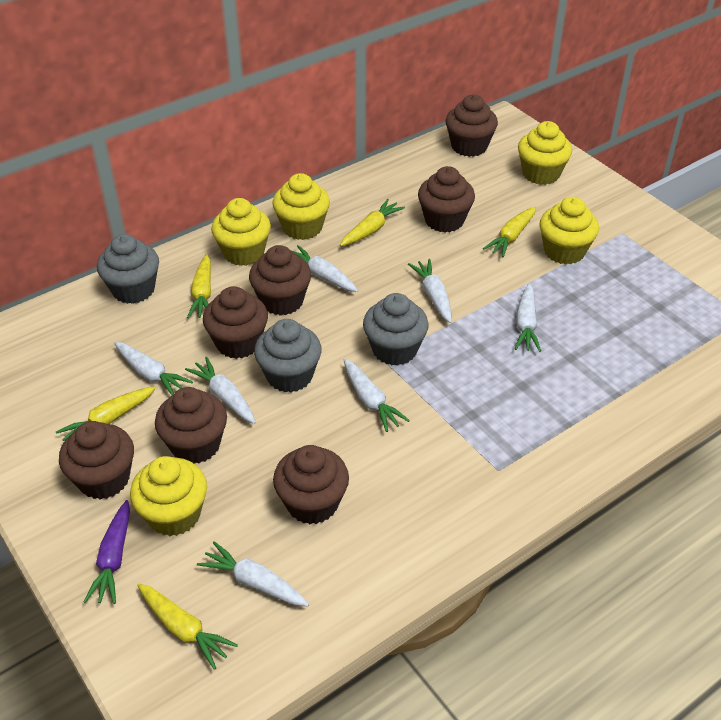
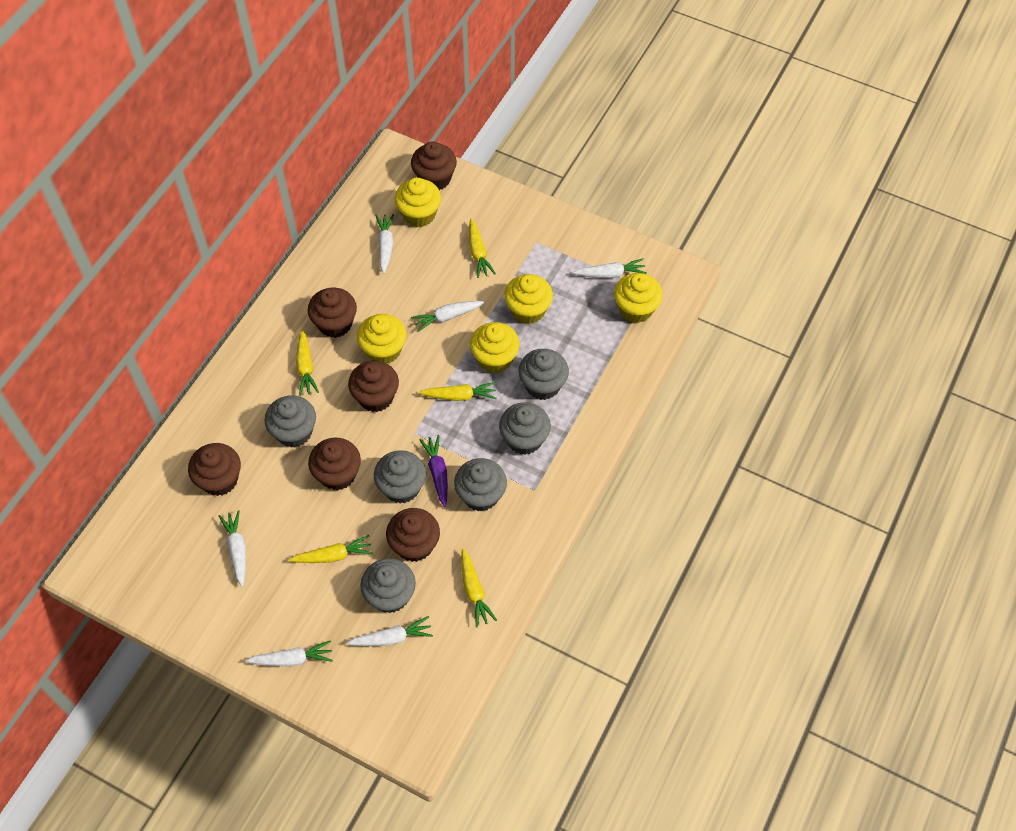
brown cupcake: [59,421,134,499] [155,387,227,463] [203,286,268,359] [249,245,311,316] [273,445,349,524] [418,166,475,233] [446,95,498,157] = 7 -> [188,443,241,496] [308,288,357,338] [308,438,361,490] [348,361,399,412] [386,508,440,562] [411,141,457,190] = 6
grey cupcake: [97,234,159,304] [254,319,322,392] [363,293,429,366] = 3 -> [265,395,316,447] [361,558,416,613] [374,450,426,503] [454,458,507,511] [499,402,551,455] [519,349,569,400] = 6
white carrot: [114,342,193,395] [185,357,256,424] [197,541,309,606] [290,245,358,292] [344,359,410,432] [408,259,452,323] [515,284,541,352] = 7 -> [219,510,246,587] [245,640,333,666] [347,616,433,646] [375,214,394,274] [411,301,485,332] [573,258,647,278] = 6

